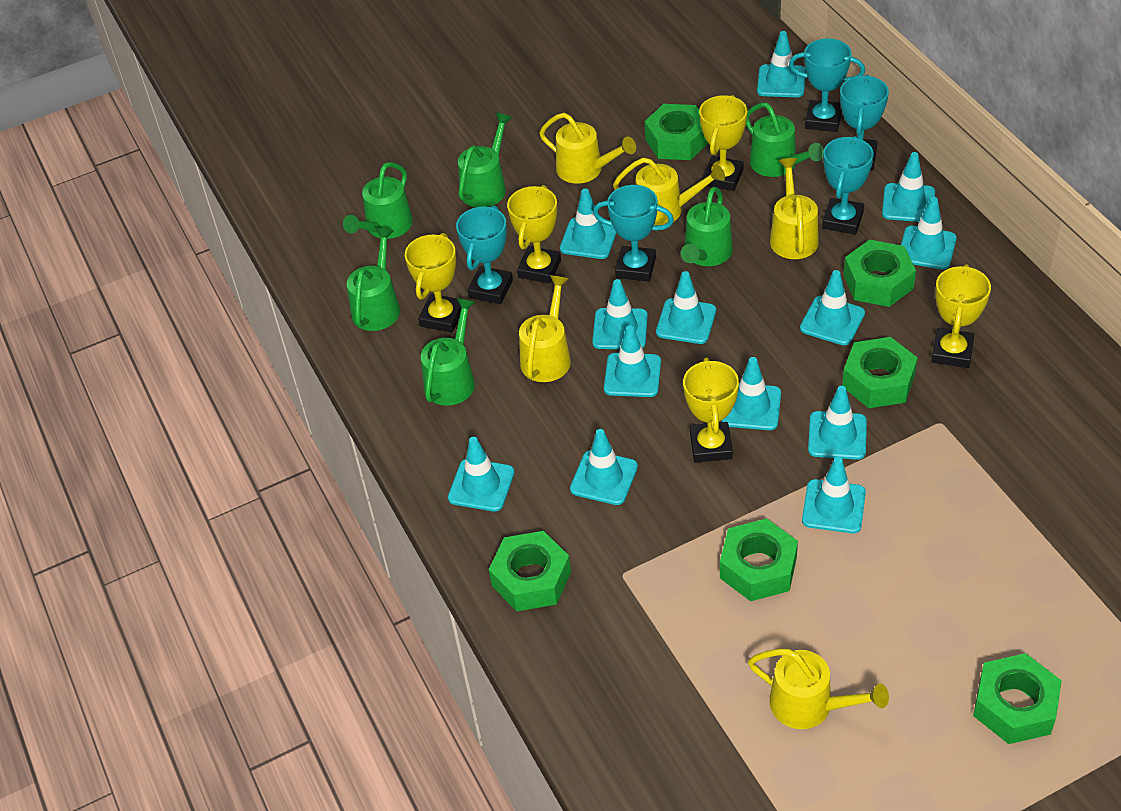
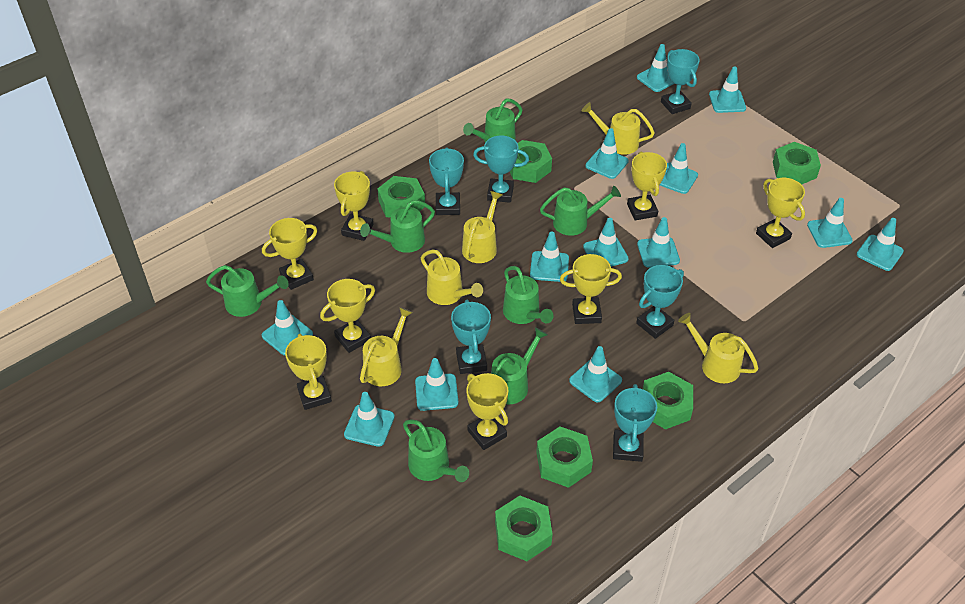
green watering can: [343,162,413,239] [347,228,400,331] [421,298,475,406] [458,113,512,207] [681,187,733,266] [746,103,824,177] = 6 -> [206,265,289,317] [360,200,435,253] [403,419,469,482] [463,98,523,142] [491,327,548,405] [503,266,554,324] [540,186,621,236] = 7
turquoise trophy: [456,205,513,304] [593,185,674,282] [789,38,865,132] [822,136,874,235] [840,75,889,171] = 5 -> [429,147,464,215] [451,300,491,374] [473,136,529,203] [613,384,657,462] [636,265,684,339] [661,49,700,114] = 6
yellow trophy: [405,233,461,332] [507,185,561,283] [683,358,739,462] [699,95,747,191] [931,264,991,368] = 5 -> [262,218,317,290] [285,334,332,410] [320,279,375,353] [334,171,373,241] [466,373,509,450] [560,254,622,324] [627,151,667,220] [756,178,805,248] = 8

